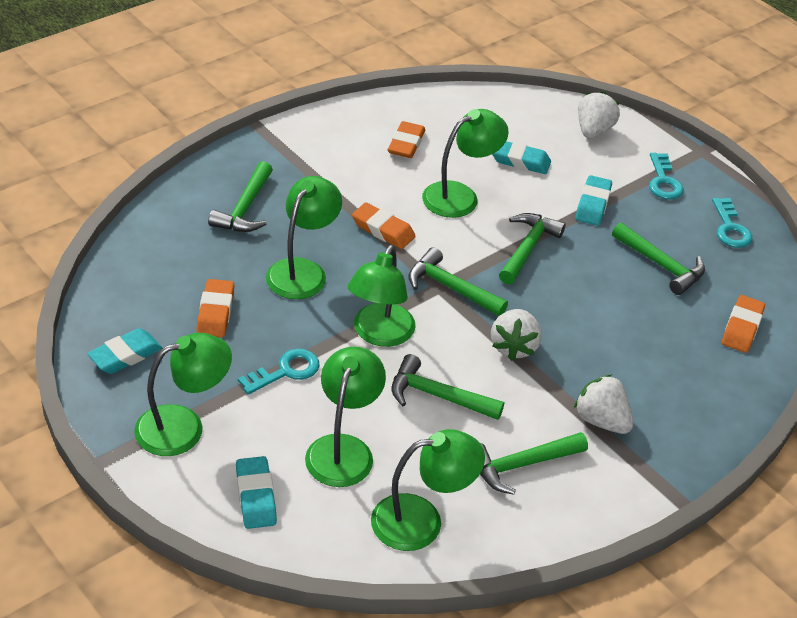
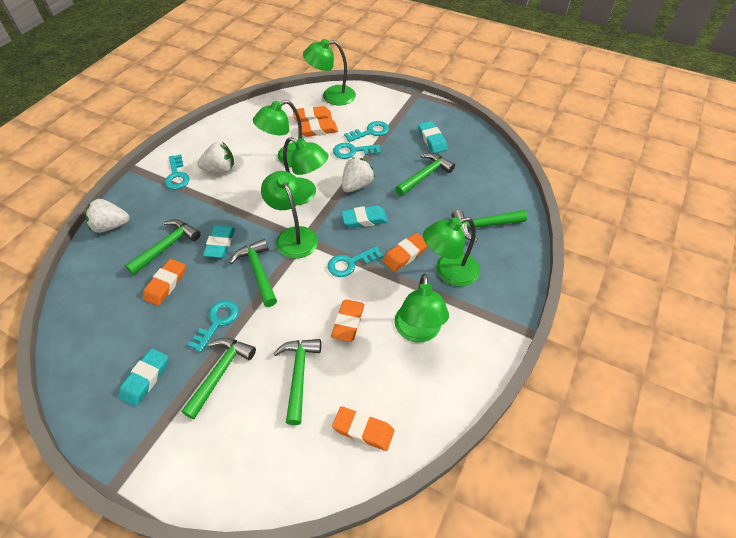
orange eraser: [196,279,234,337] [352,202,416,249] [388,121,425,158] [722,295,765,353] = 4 -> [143,259,185,306] [293,106,332,122] [301,118,338,137] [331,300,364,342] [332,406,394,451] [382,233,428,272] = 6
turquoise key: [238,349,320,395] [649,153,684,200] [712,198,752,248] = 3 -> [165,154,190,190] [188,300,238,353] [328,246,383,277] [333,143,381,159] [344,121,389,142] = 5

